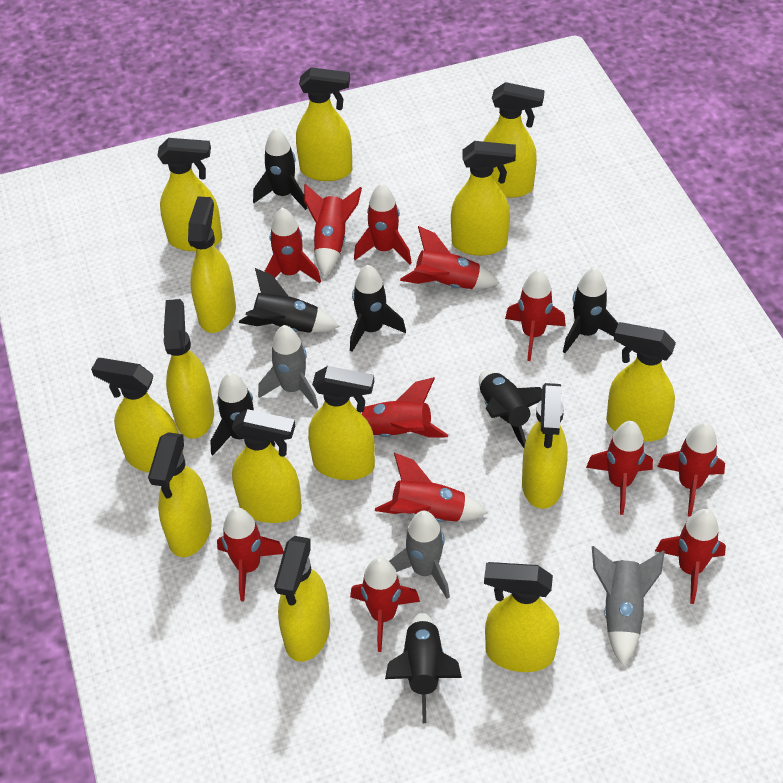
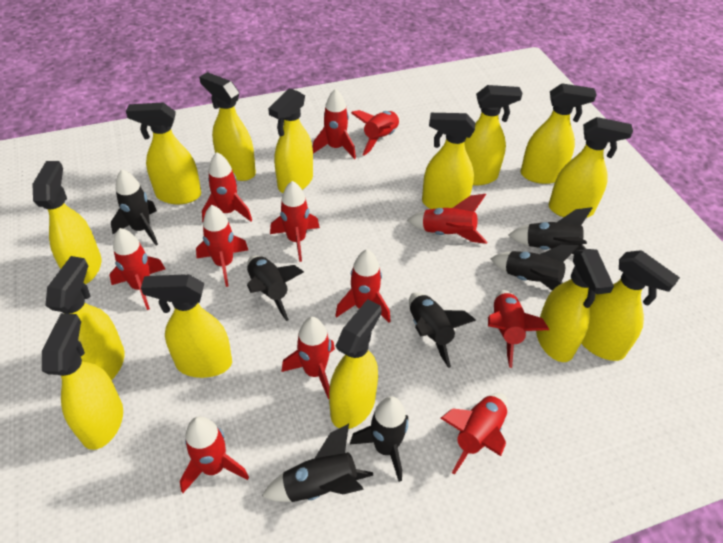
grey rocket: [258,325,318,409] [389,511,450,599] [592,546,665,666] = 3 -> none = 0

